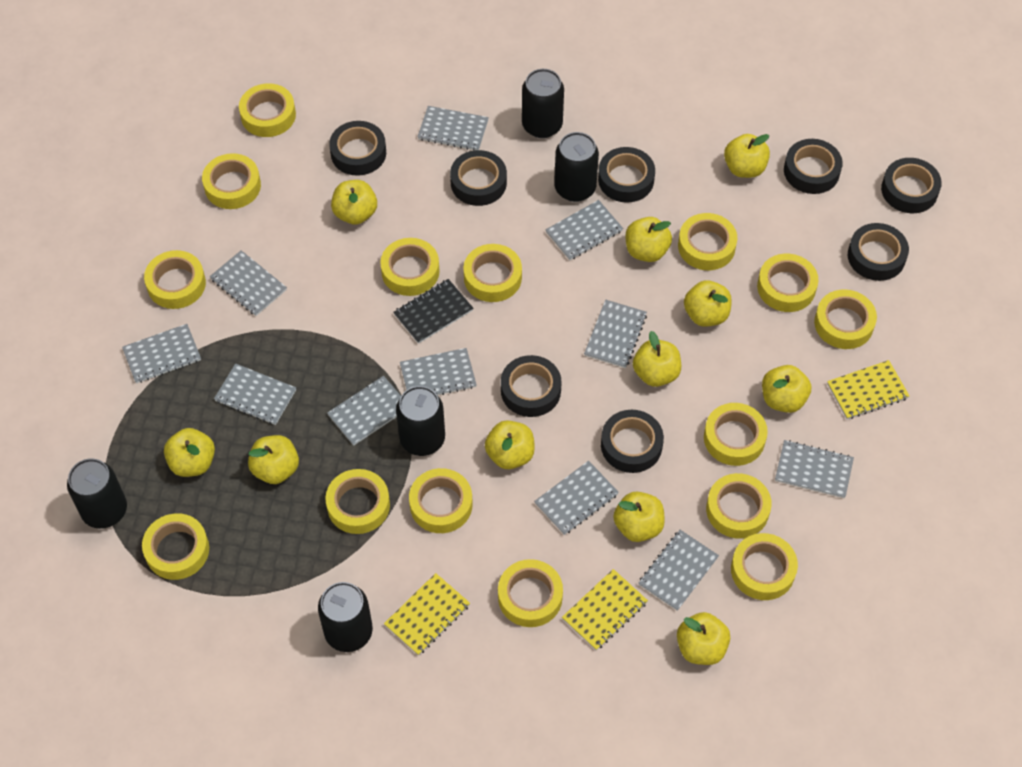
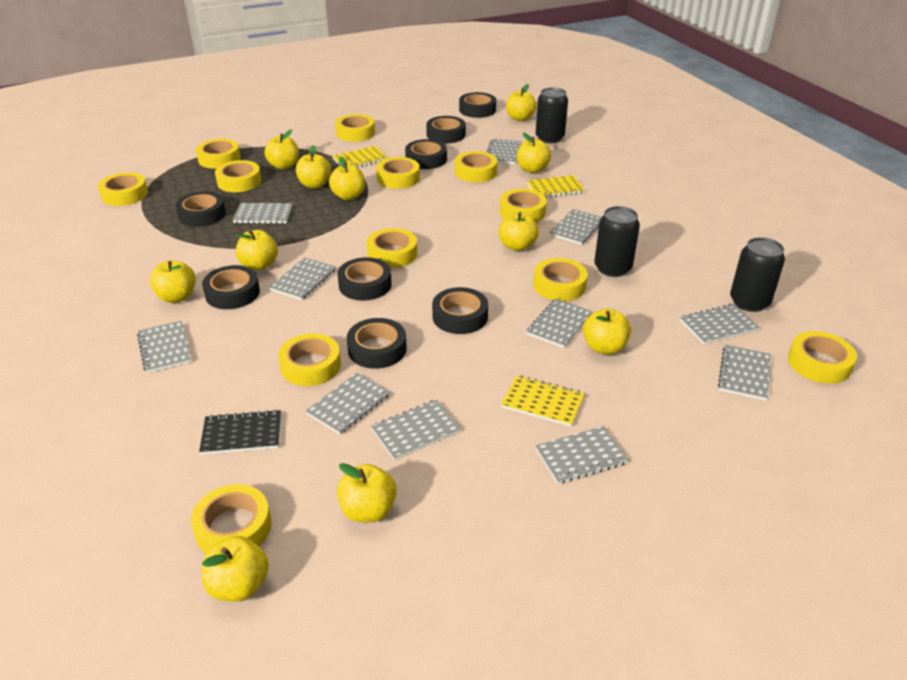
black can: [67,458,127,529] [318,582,373,652] [396,386,445,456] [522,69,564,138] [554,132,599,202] = 5 -> [536,87,568,143] [594,206,640,277] [730,237,785,312] = 3
yellow tape: [142,513,209,580] [144,250,206,309] [202,153,261,209] [239,83,296,137] [325,469,390,534] [380,238,440,296] [409,468,473,533] [463,244,522,302] [498,559,563,627] [678,213,737,270] [704,403,768,466] [706,473,772,539] [731,533,798,600] [757,254,818,312] [814,290,877,349] = 15 -> [98,172,148,206] [191,484,271,553] [196,139,241,169] [215,160,262,192] [278,333,341,386] [335,114,375,142] [367,228,417,268] [376,157,420,189] [455,151,497,182] [500,189,547,222] [533,258,588,301] [788,331,857,384] = 12

